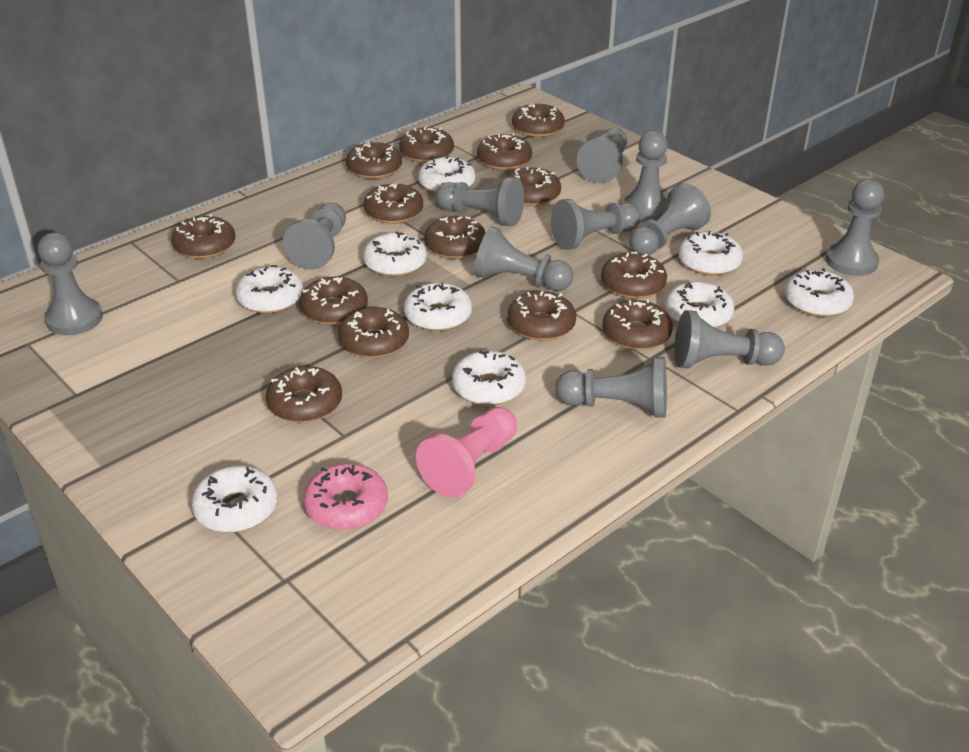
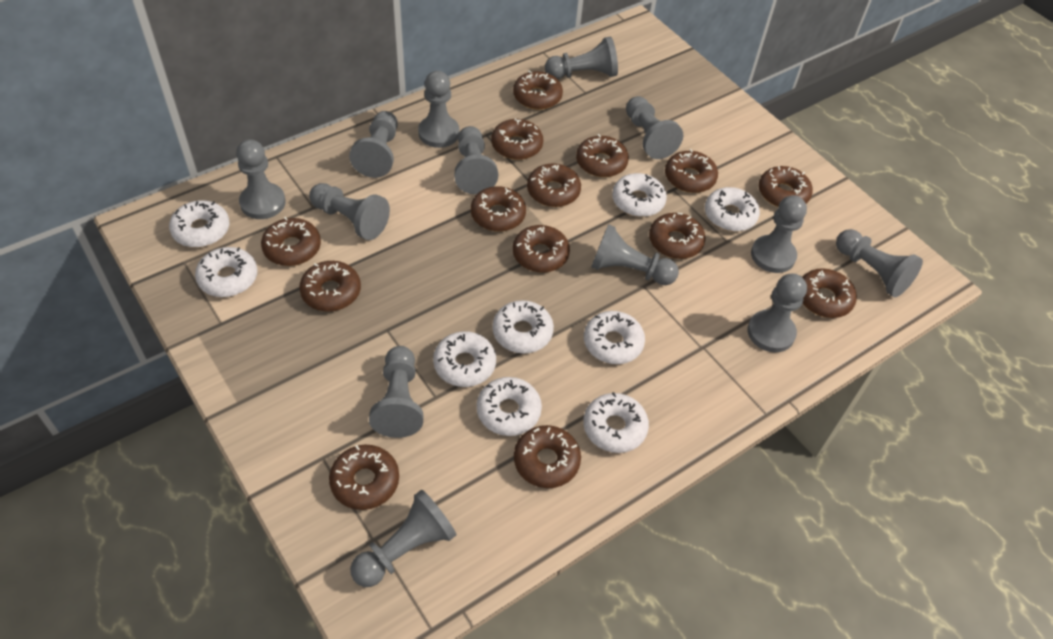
grey pawn: [37,233,103,335] [283,203,346,270] [435,177,524,226] [474,226,573,291] [551,199,641,250] [555,357,667,418] [577,128,627,183] [623,130,668,222] [630,183,711,256] [674,310,785,368] [826,179,884,276] = 11 -> [236,139,286,219] [309,183,390,240] [349,111,398,178] [350,490,456,587] [369,346,423,438] [418,71,460,148] [454,126,498,194] [545,36,618,79] [591,224,679,285] [626,96,683,159] [748,274,807,352] [751,195,807,273] [836,229,923,297] = 13
pink donut: [303,463,388,530] = 1 -> none = 0
pink pawn: [416,407,517,498] = 1 -> none = 0

